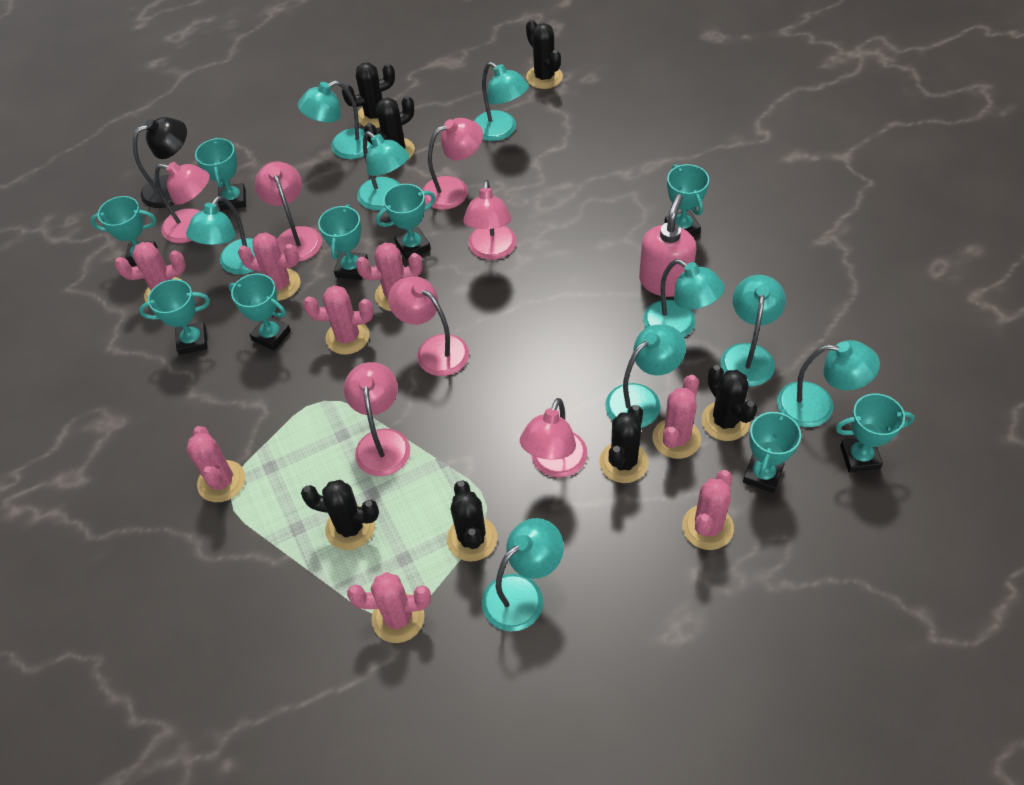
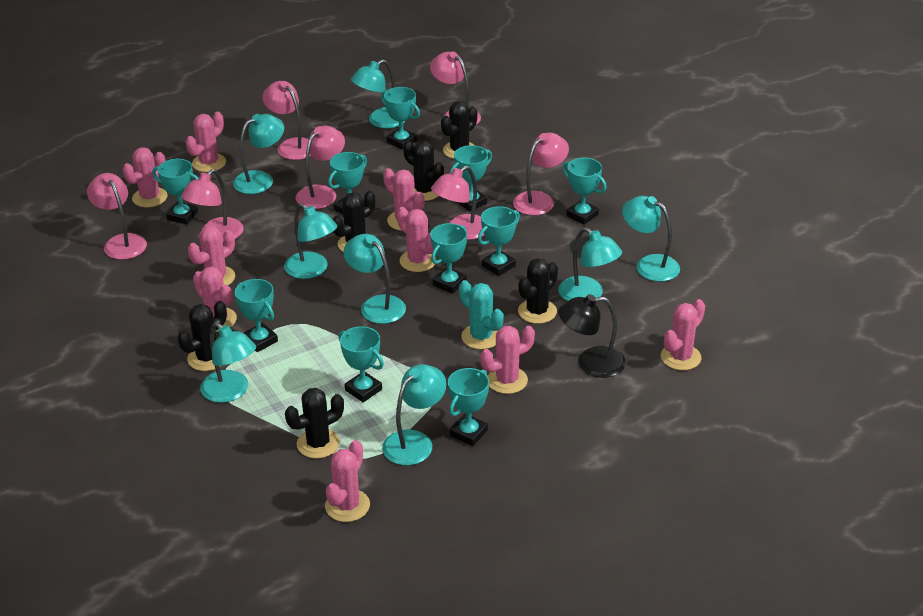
black cactus: [301,480,379,550] [342,63,395,128] [364,96,415,159] [447,480,498,562] [526,20,563,89] [599,405,649,483] [701,365,758,441] = 7 -> [178,301,227,371] [285,388,344,459] [332,191,375,252] [403,140,444,201] [441,101,477,159] [518,258,558,324] = 6
pink cactus: [115,242,186,302] [186,426,246,502] [238,232,300,301] [303,285,373,355] [347,572,431,643] [356,243,423,311] [652,375,701,459] [682,470,734,550] = 8 -> [123,147,168,207] [186,112,226,172] [188,225,235,285] [193,266,237,332] [325,440,370,522] [383,168,424,231] [397,207,437,272] [480,326,535,394] [661,299,705,370] = 9
pink soap dispenser: [639,194,697,297] = 1 -> none = 0
turquoise cactus: none = 0 -> [459,280,504,349] = 1
turquoise lamp: [186,196,255,275] [298,80,372,159] [357,131,409,210] [474,62,529,141] [482,518,564,632] [605,324,686,428] [643,259,725,337] [721,275,786,387] [777,340,880,427] = 9 -> [200,322,256,403] [233,114,284,194] [284,203,338,279] [343,234,406,324] [351,60,405,128] [382,364,447,465] [558,228,622,301] [622,196,680,282] = 8
turquoise trophy: [90,196,157,267] [139,279,210,355] [195,137,246,211] [229,273,291,351] [318,204,368,280] [376,184,436,260] [664,164,709,236] [743,409,801,493] [836,393,915,473] = 9 -> [152,159,199,225] [235,279,278,352] [328,152,367,214] [339,326,384,402] [381,87,420,150] [430,223,467,294] [448,368,489,446] [450,145,492,211] [478,206,520,276] [562,158,607,225] = 10

